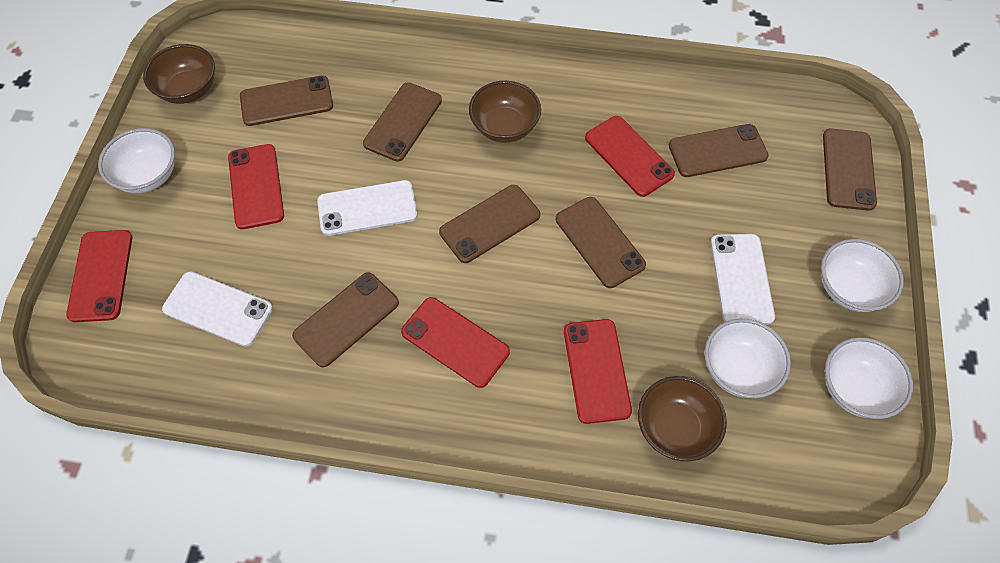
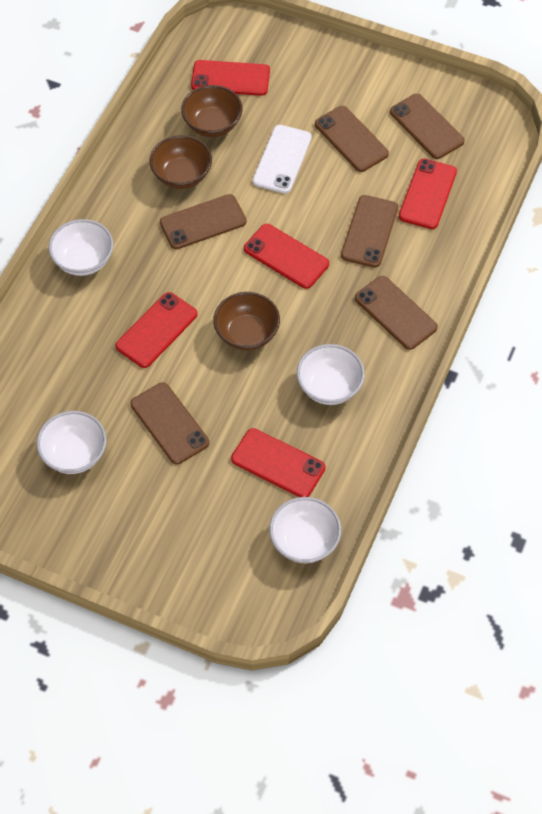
brown phone: [240,75,333,126] [292,273,399,367] [363,82,442,162] [439,185,540,263] [556,197,646,288] [669,124,769,177] [823,129,877,211] = 7 -> [130,382,209,464] [160,194,246,249] [315,106,389,172] [341,195,398,268] [355,276,438,350] [390,94,465,159] = 6
white phone: [162,271,273,347] [317,180,417,236] [711,234,775,325] = 3 -> [253,125,312,194] = 1

